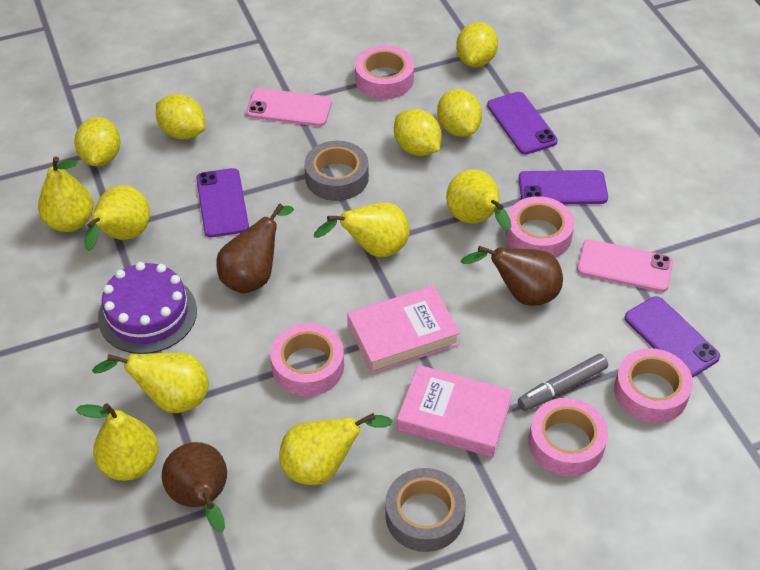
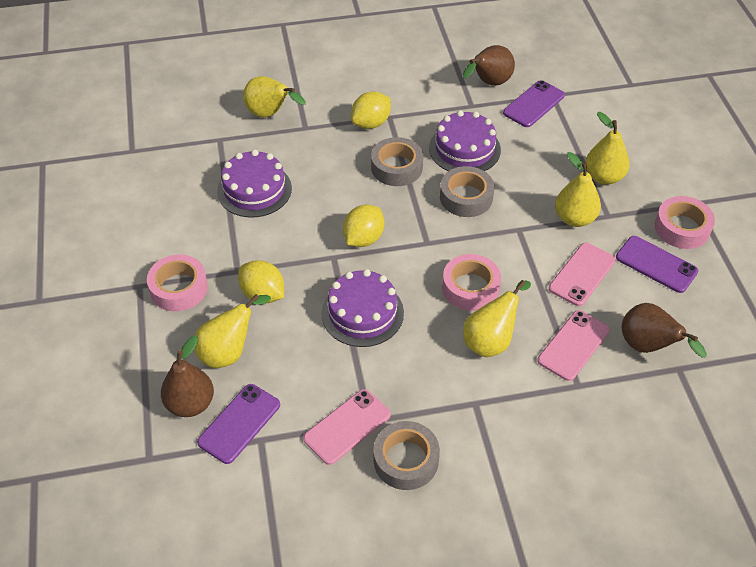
grey marker: [518,354,608,411] = 1 -> none = 0
grey tape: [304,141,369,201] [385,468,466,552] = 2 -> [371,137,423,186] [373,421,440,490] [440,166,494,217] = 3
pink book: [347,286,460,374] [397,365,513,457] = 2 -> none = 0
pink phone: [246,88,332,126] [577,239,673,292] = 2 -> [303,389,391,465] [537,310,610,381] [549,243,616,306] = 3
pink tape: [270,323,344,396] [355,45,414,99] [506,196,574,258] [529,398,608,476] [614,348,693,423] = 5 -> [147,254,208,311] [442,254,501,311] [655,196,715,249] = 3
purple cake: [98,262,197,354] = 1 -> [217,150,292,217] [321,269,404,347] [429,110,501,171] = 3
purple phone: [196,168,249,237] [487,92,558,154] [518,170,608,204] [625,296,720,378] = 4 -> [197,384,280,464] [503,80,565,127] [616,236,698,293] = 3
yellow lemon: [74,117,121,166] [156,94,205,139] [394,109,442,156] [437,89,482,137] [456,22,498,67] = 5 -> [238,260,284,304] [343,205,384,247] [351,92,391,129] = 3
yellow pear: [38,156,94,232] [76,403,158,481] [84,185,150,251] [92,353,209,413] [279,413,392,485] [314,202,410,257] [446,169,511,230] = 7 -> [195,294,271,368] [243,76,306,118] [463,280,531,357] [555,152,601,227] [585,112,630,185] = 5

